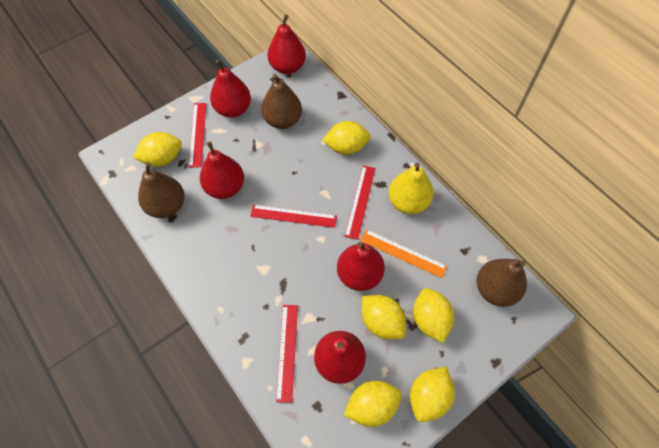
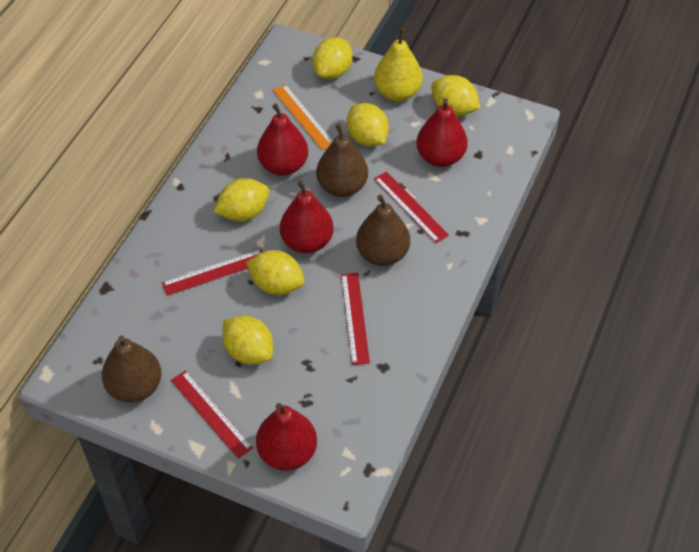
red pear: [200,141,244,199] [210,59,251,118] [267,14,306,74] [314,331,366,384] [337,242,385,291] = 5 -> [256,403,317,471] [257,104,308,176] [280,180,334,253] [416,98,468,167] = 4

